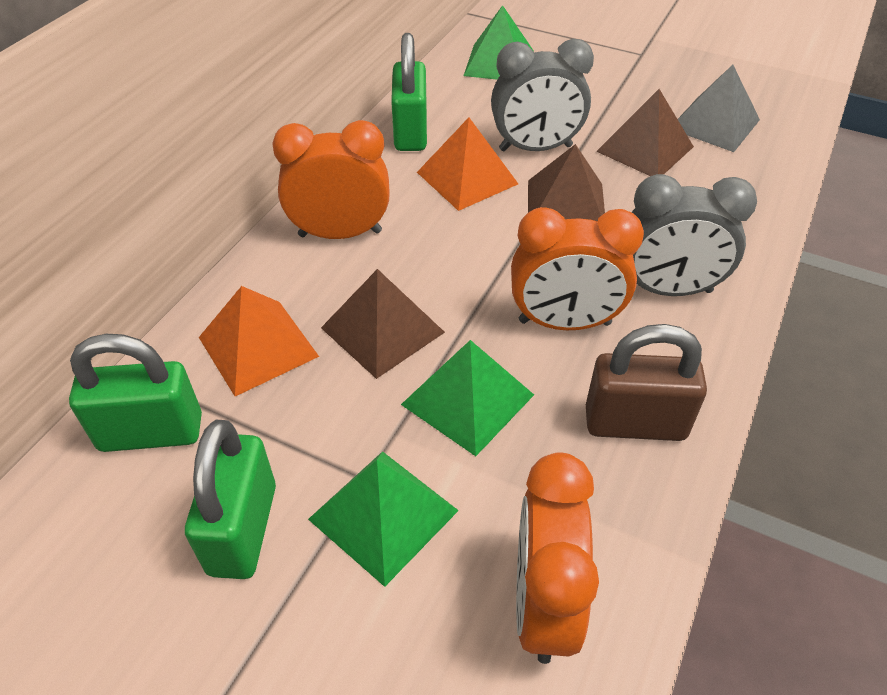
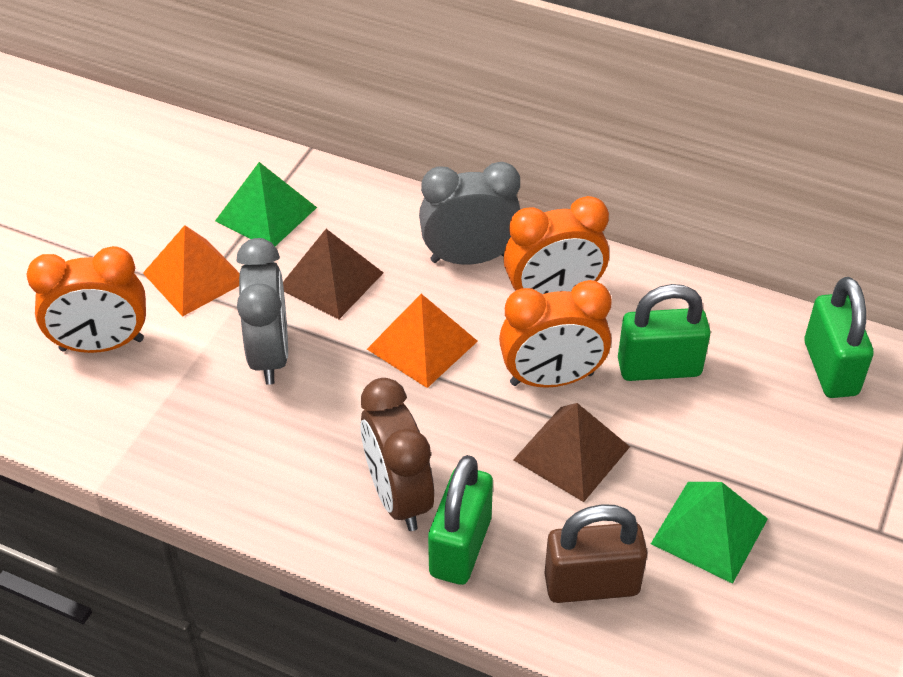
brown clock: none = 0 -> [361,378,434,531] = 1
brown pyramid: [321,269,445,379] [528,144,605,221] [596,89,694,176] = 3 -> [283,229,383,319] [513,403,630,502] = 2
green pyramid: [308,451,459,587] [401,340,534,456] [463,5,534,80] = 3 -> [215,162,317,246] [651,482,768,584] = 2
grey pyramid: [678,65,760,152] = 1 -> none = 0

